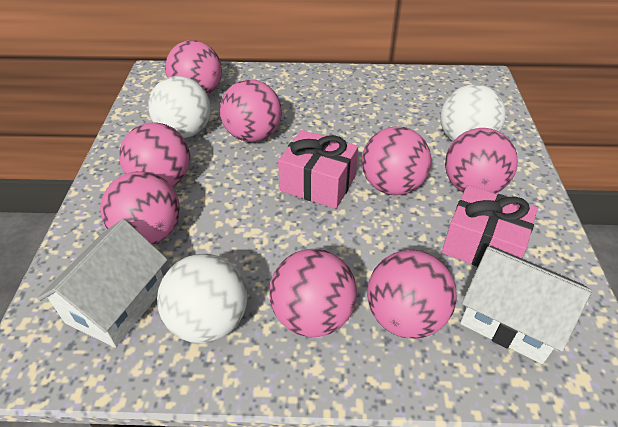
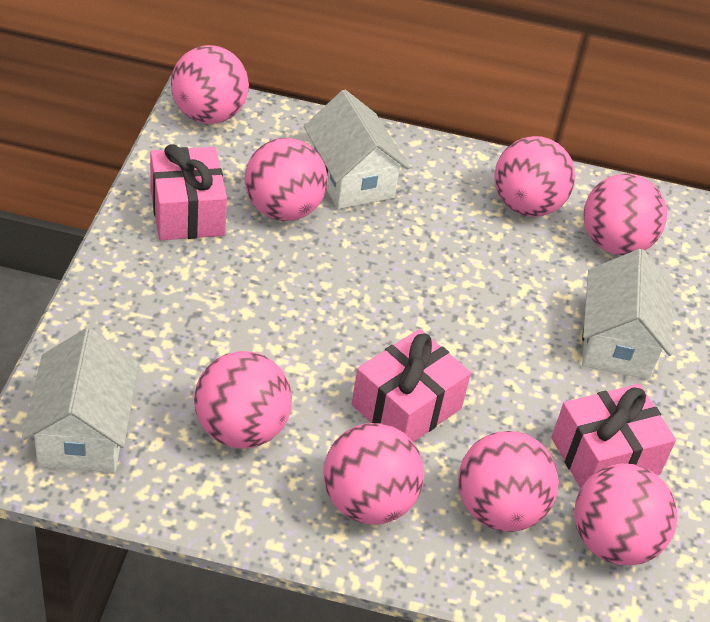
pink gift: [278,130,358,209] [442,185,538,267] = 2 -> [150,144,227,240] [352,329,471,442] [551,384,676,488] = 3
white ball: [148,76,211,138] [157,254,247,343] [440,84,506,141] = 3 -> none = 0
white house: [37,219,168,348] [460,246,592,364] = 2 -> [22,328,139,473] [304,90,410,209] [582,249,673,380] = 3

